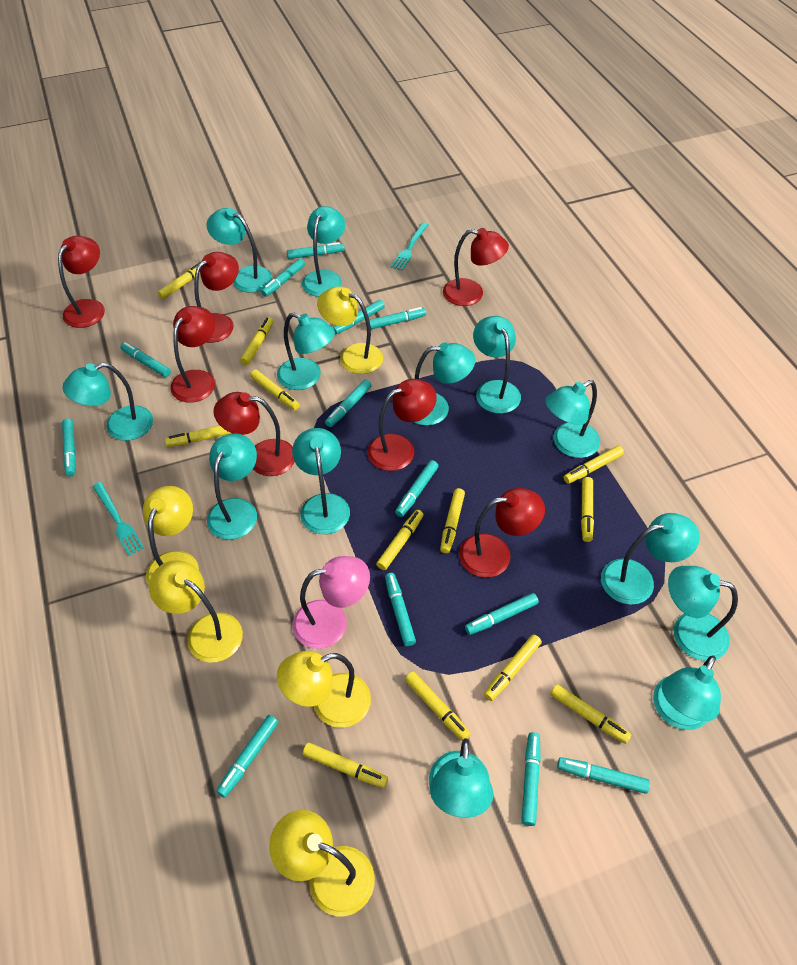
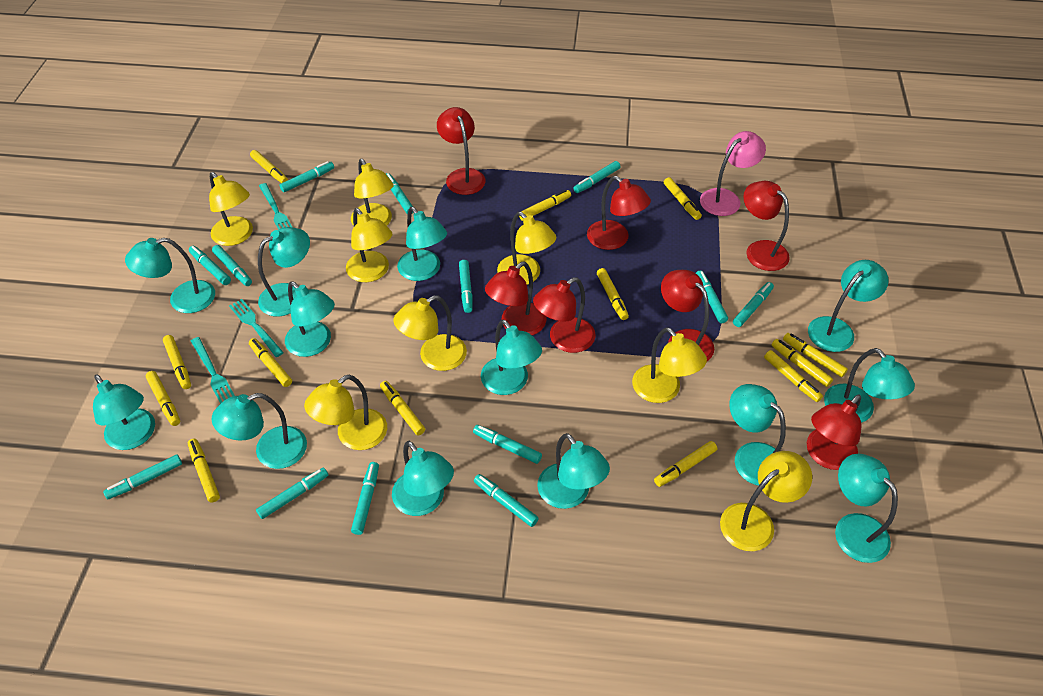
turquoise fork: [92,482,144,556] [391,222,429,270] = 2 -> [191,337,235,404] [229,299,284,357] [259,183,293,230] = 3
yellow lamp: [143,486,199,586] [149,560,243,663] [269,810,375,916] [277,651,371,728] [317,286,383,374] = 5 -> [209,172,253,246] [304,375,387,450] [346,208,392,282] [351,159,394,226] [393,295,467,371] [497,212,556,285] [632,327,707,403] [720,451,812,551] = 8
yellow marker: [157,262,201,299] [165,425,232,447] [240,317,273,365] [250,370,300,411] [303,742,388,788] [376,510,424,570] [405,671,471,741] [440,488,465,553] [484,634,542,701] [550,684,631,744] [564,446,624,484] [581,477,594,542] = 12 -> [146,371,180,426] [163,335,191,389] [188,439,220,503] [249,338,292,387] [250,150,288,183] [380,381,425,436] [519,190,571,221] [597,268,629,320] [654,441,717,487] [664,177,702,220] [764,350,823,402] [772,339,833,387] [783,333,848,377] = 13

